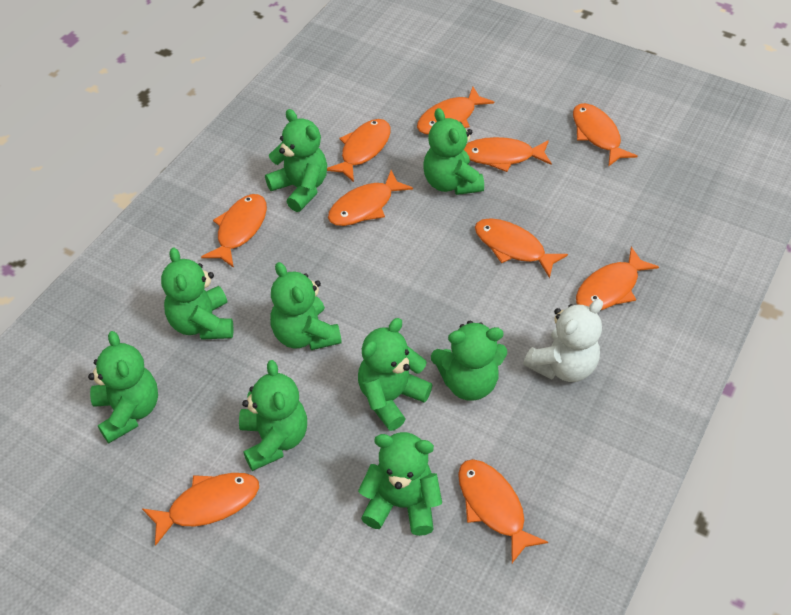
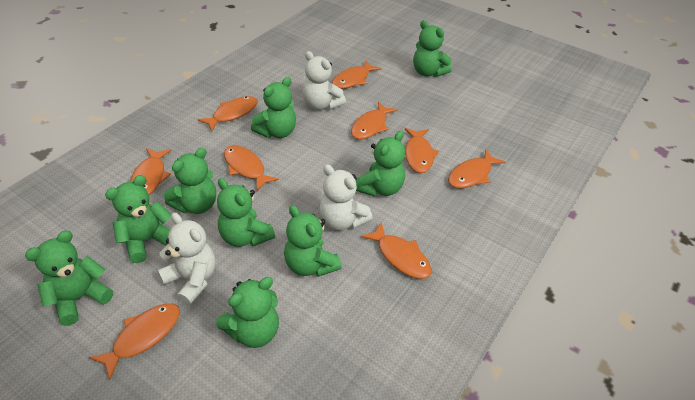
orange fish: [142,473,259,546] [201,194,267,268] [327,119,391,182] [328,170,413,226] [417,87,494,134] [458,459,548,563] [464,137,552,172] [475,218,568,278] [573,103,638,167] [576,247,659,310] = 10 -> [89,304,180,380] [130,148,172,195] [197,96,258,131] [224,145,279,191] [332,61,382,89] [351,102,398,140] [361,222,432,279] [405,128,439,173] [448,150,506,188] = 9
white teddy bear: [523,299,603,382] = 1 -> [158,213,216,305] [303,51,346,110] [319,164,372,231] = 3

